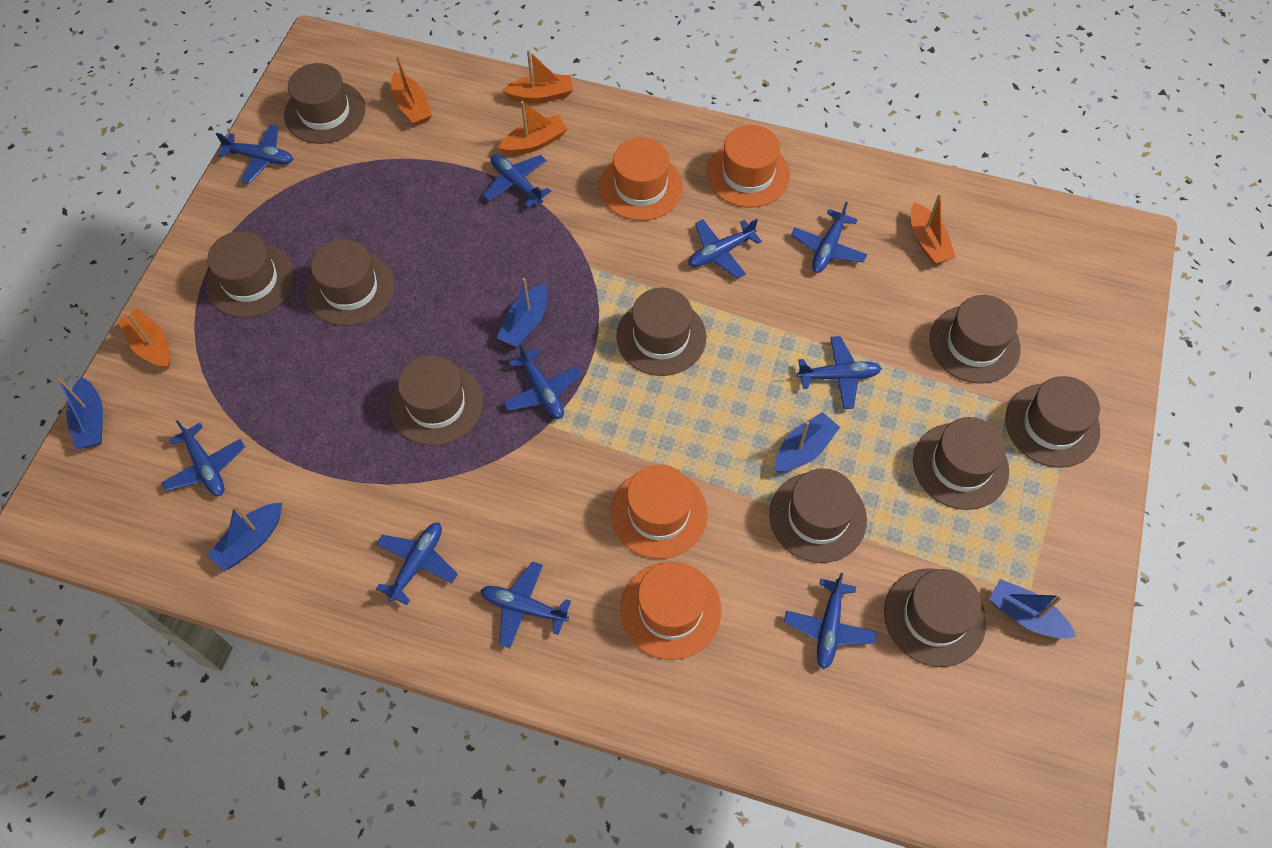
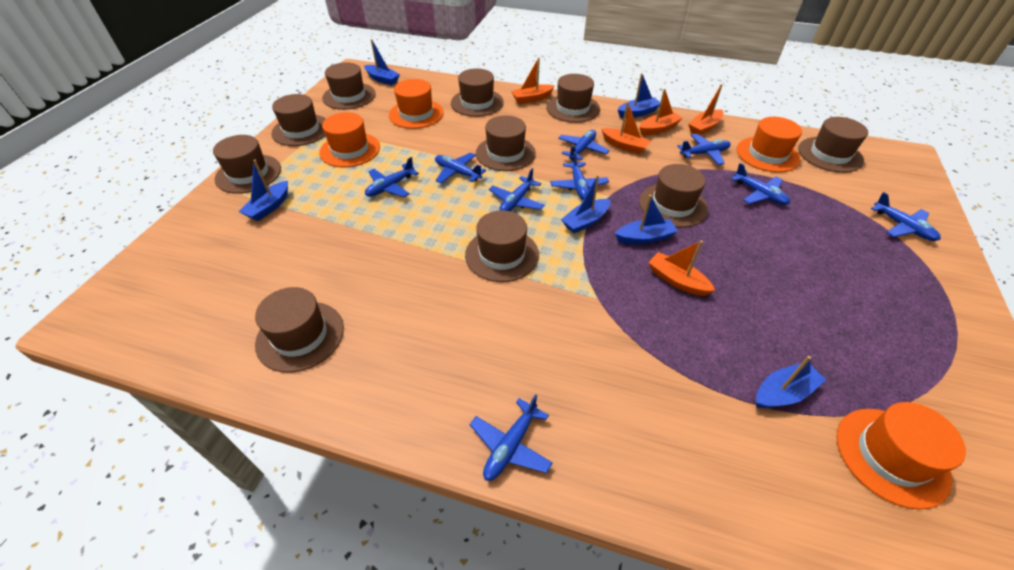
blue boat: [57,377,103,449] [208,503,282,571] [497,278,548,348] [775,412,840,473] [989,579,1076,639] = 5 -> [238,160,288,221] [364,39,400,85] [561,175,610,233] [615,195,678,244] [618,73,660,118] [756,356,826,408] = 6
blue plane: [161,420,245,496] [216,124,293,183] [376,523,458,605] [480,561,571,648] [483,154,551,208] [503,344,582,419] [688,219,762,279] [784,573,877,669] [791,202,867,273] [797,336,882,409] = 10 -> [365,157,419,197] [435,153,486,183] [470,394,553,481] [489,168,545,211] [550,151,609,200] [558,130,609,160] [677,133,731,165] [731,163,790,205] [871,192,941,241] = 9

